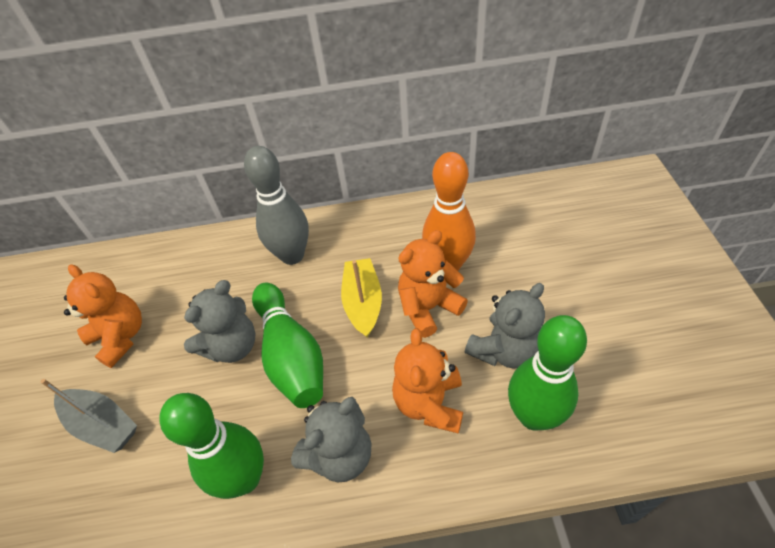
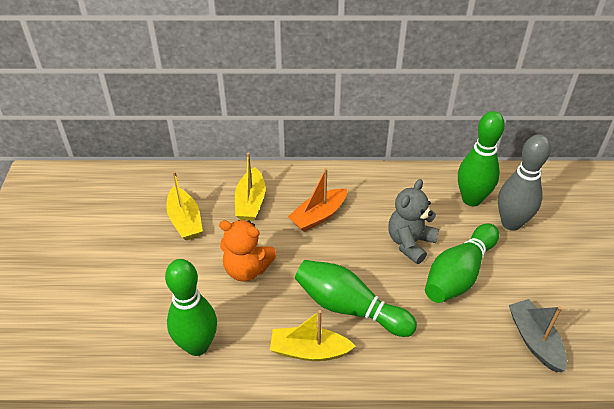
green bowling pin: [159,393,264,499] [252,283,323,408] [508,315,587,431] = 3 -> [165,259,217,356] [295,260,417,337] [425,223,499,303] [458,111,505,206] = 4
grey teddy bear: [184,280,256,363] [291,397,371,482] [465,283,545,369] = 3 -> [388,179,439,264] = 1
orange boat: none = 0 -> [288,168,347,232] = 1
orange bowling pin: [422,152,476,271] = 1 -> none = 0
orange teddy bear: [64,265,142,368] [392,328,463,434] [398,230,468,338] = 3 -> [219,220,276,282] = 1
yellow boat: [341,258,382,337] = 1 -> [166,171,203,240] [235,152,265,221] [270,310,356,361] = 3

